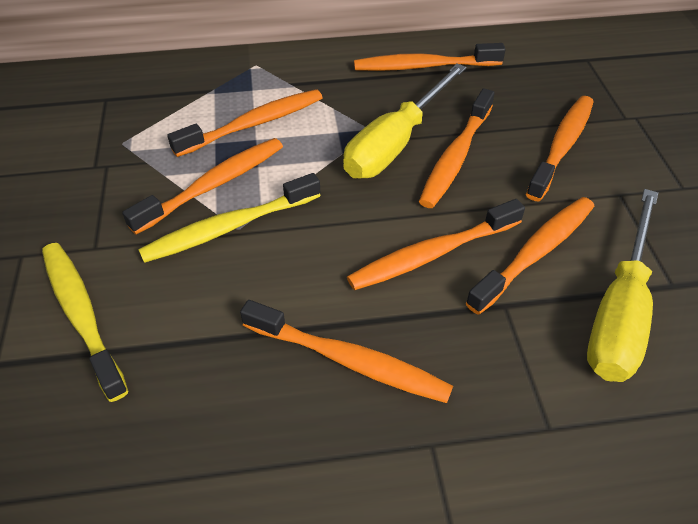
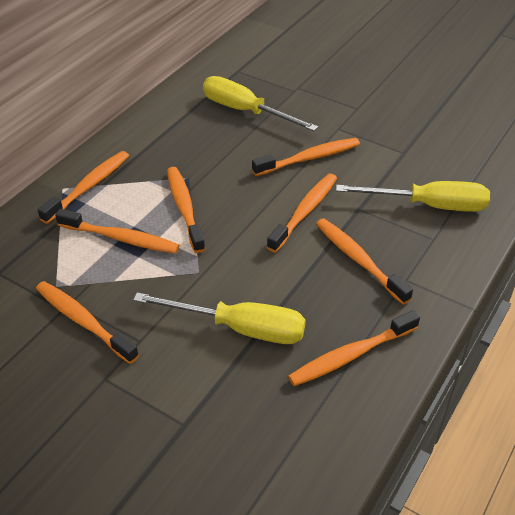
yellow screwdriver: [343,63,466,178] [587,189,658,382] = 2 -> [133,292,306,344] [203,76,318,131] [336,181,490,212] = 3
yellow toothbrush: [42,243,129,402] [138,173,321,263] = 2 -> none = 0

